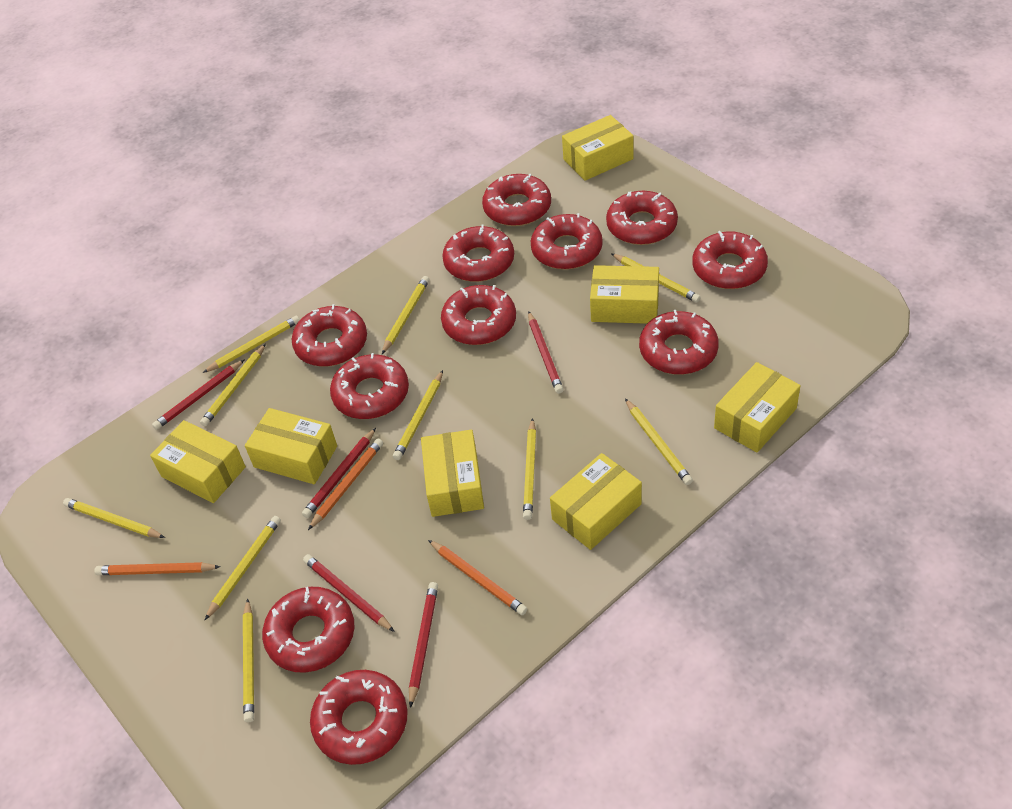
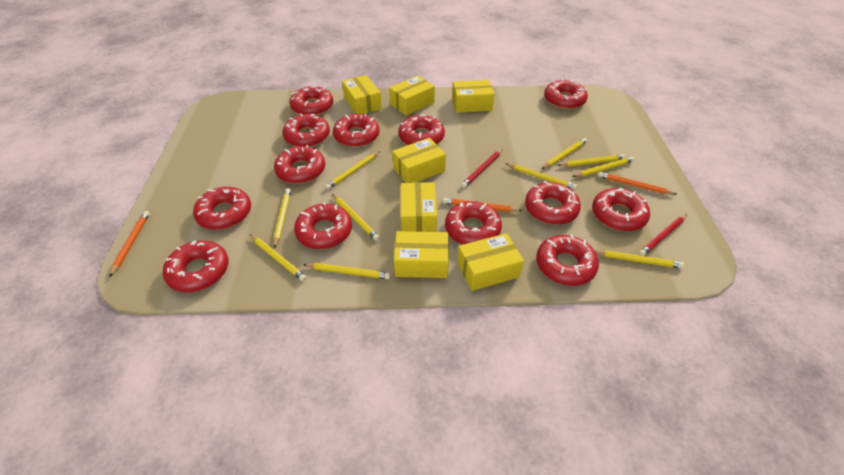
red donut: [262,587,355,673] [291,304,367,367] [310,670,408,765] [330,353,409,419] [441,285,516,345] [442,225,514,282] [482,174,551,226] [531,213,603,270] [606,191,678,245] [639,310,719,375] [692,231,768,289] = 11 -> [163,240,229,292] [193,187,251,230] [274,145,325,184] [283,114,330,147] [289,85,333,115] [294,202,352,249] [333,114,379,147] [398,114,445,145] [445,201,502,244] [525,181,581,225] [536,234,599,286] [544,79,588,109] [592,188,650,231] = 13
red pencil: [152,359,245,430] [302,428,376,518] [303,554,395,632] [409,582,438,708] [528,311,564,394] = 5 -> [461,149,503,188] [639,214,687,256] = 2

